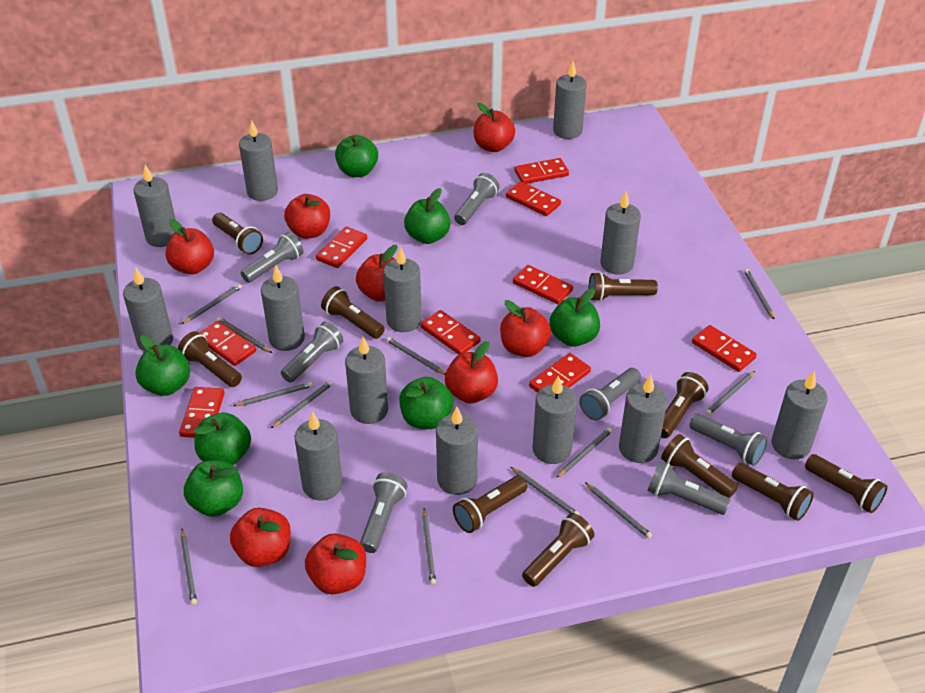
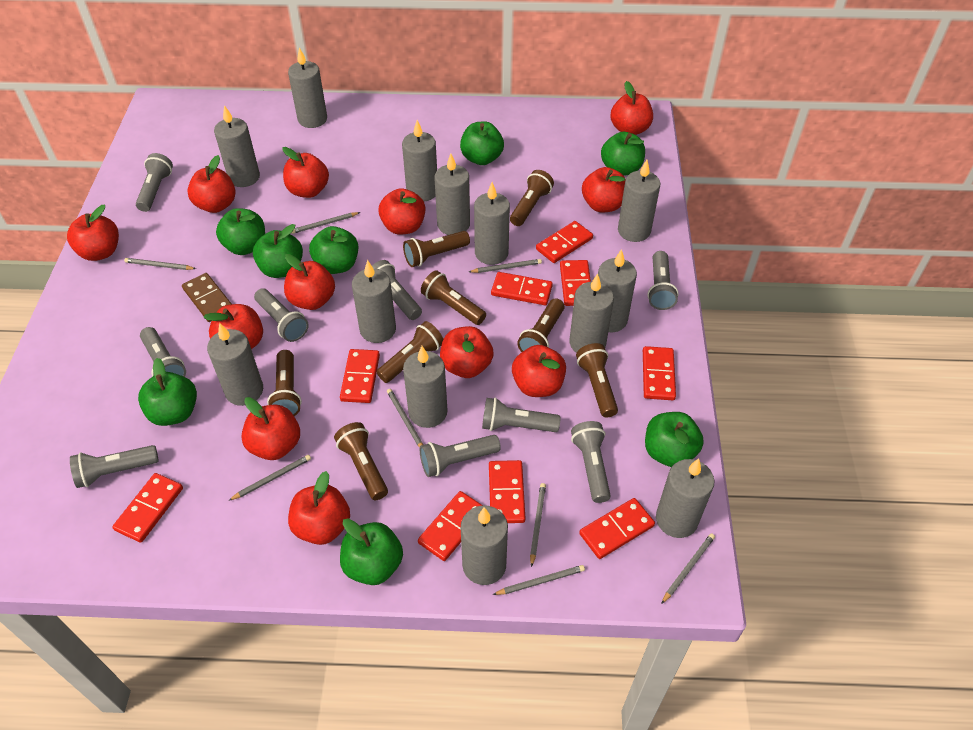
brown domino: none = 0 -> [182,273,232,322] = 1
brown flashlight: [178,331,242,387] [212,213,263,255] [321,286,385,339] [453,476,527,533] [522,513,594,587] [589,272,658,301] [661,372,709,438] [661,434,738,498] [732,463,814,521] [805,454,887,513] = 10 -> [267,350,302,416] [334,422,388,500] [377,321,443,383] [403,231,470,267] [421,270,486,325] [510,170,554,226] [517,298,564,352] [576,343,618,418] = 8
green apple: [135,335,190,396] [184,460,243,517] [193,413,251,465] [335,135,378,177] [399,377,453,429] [404,188,451,244] [549,288,600,347] = 7 -> [138,358,197,426] [216,208,265,255] [253,224,303,278] [309,226,358,274] [340,519,403,585] [460,121,504,165] [601,132,645,176] [645,412,704,467] = 8
grey flashlight: [241,232,303,283] [281,322,343,383] [360,472,408,553] [454,173,499,225] [579,368,641,421] [648,461,731,515] [690,413,768,466] = 7 -> [70,445,159,488] [136,153,173,212] [140,327,186,377] [254,288,309,342] [372,260,422,320] [420,435,501,477] [482,398,560,432] [571,421,611,503] [647,251,679,310] = 9
grey pencil: [180,529,197,605] [182,284,242,324] [217,317,272,353] [233,382,313,406] [270,381,333,429] [386,337,446,375] [422,509,436,585] [511,467,579,515] [556,428,612,478] [585,482,652,538] [706,371,755,415] [744,269,775,320] = 12 -> [124,258,196,270] [228,455,311,501] [292,212,360,234] [387,389,423,448] [469,259,542,273] [493,565,585,595] [530,483,546,567] [661,533,715,604] = 8
red apple: [165,219,214,274] [230,508,291,567] [284,194,330,239] [305,533,366,594] [356,245,398,302] [445,341,498,404] [474,103,515,152] [500,300,551,357] = 8 -> [67,205,119,261] [188,155,236,213] [203,304,263,349] [241,397,300,460] [282,147,329,198] [284,254,335,310] [288,471,350,545] [378,188,425,235] [440,326,494,378] [512,345,566,397] [582,167,626,212] [610,81,653,135] = 12

